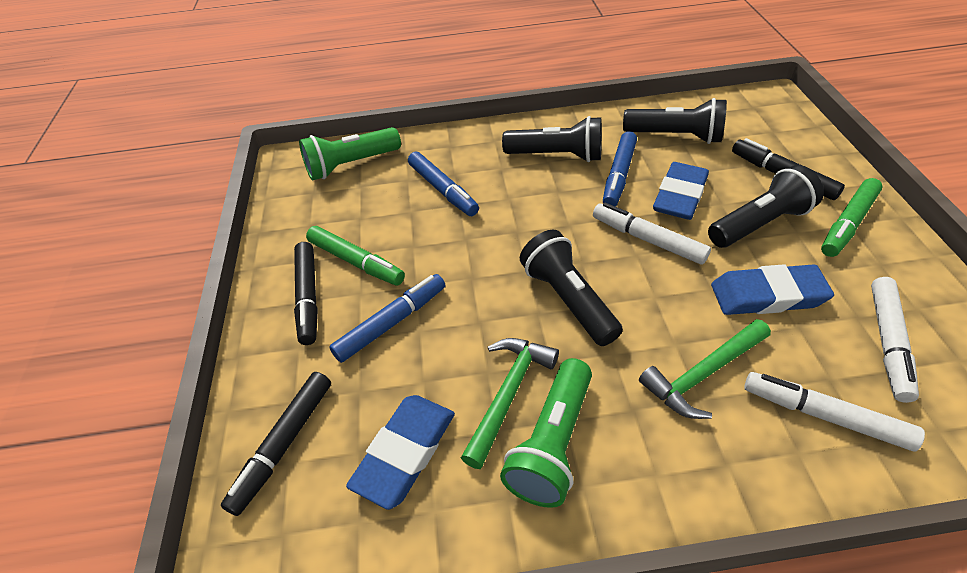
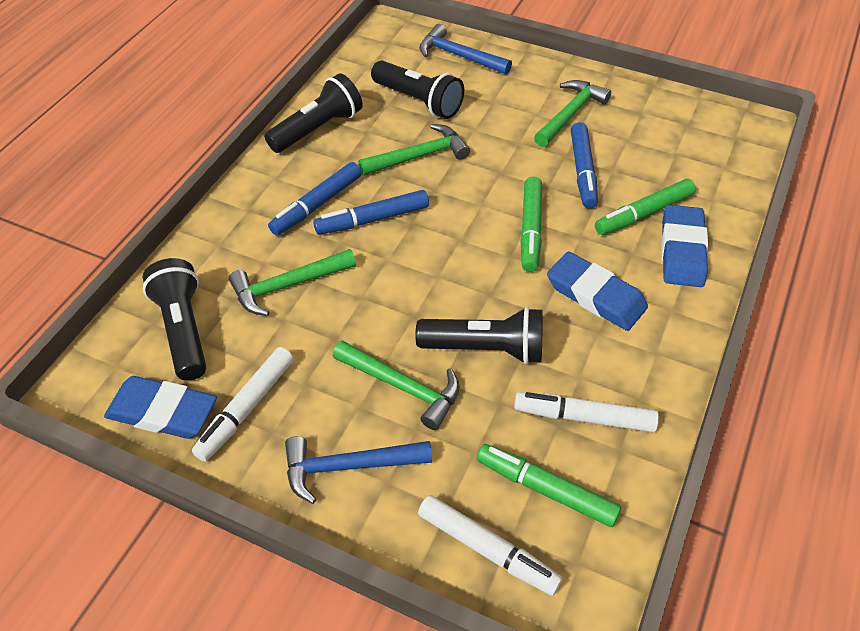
black marker: [221,372,331,516] [294,242,318,345] [732,138,845,200] = 3 -> none = 0
blue hammer: none = 0 -> [285,436,432,504] [419,24,512,75] = 2
green flashlight: [299,127,401,180] [500,358,592,508] = 2 -> none = 0
green hammer: [461,338,559,469] [639,319,771,419] = 2 -> [229,249,356,316] [333,340,460,430] [358,124,470,176] [534,80,611,147] = 4
green marker: [306,226,405,286] [821,178,883,257] = 2 -> [477,444,621,527] [520,177,542,272] [595,179,696,235] = 3

